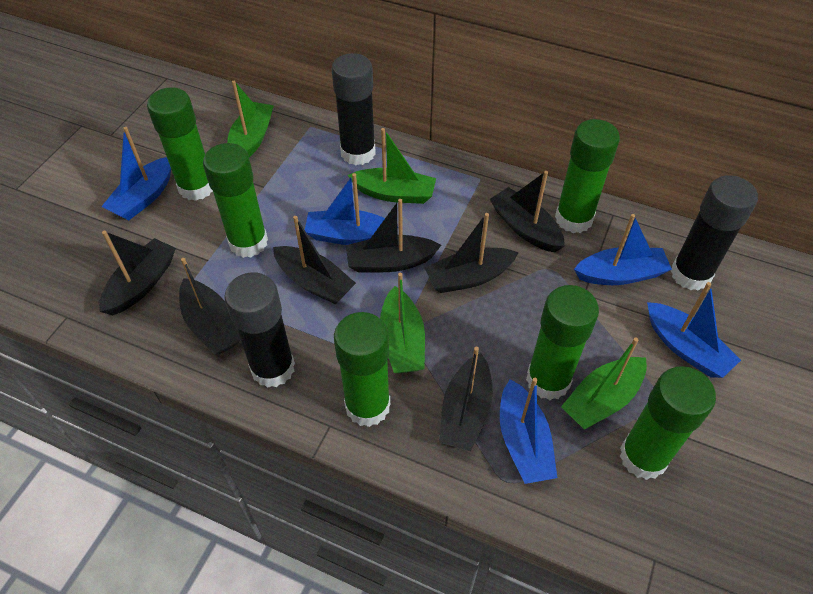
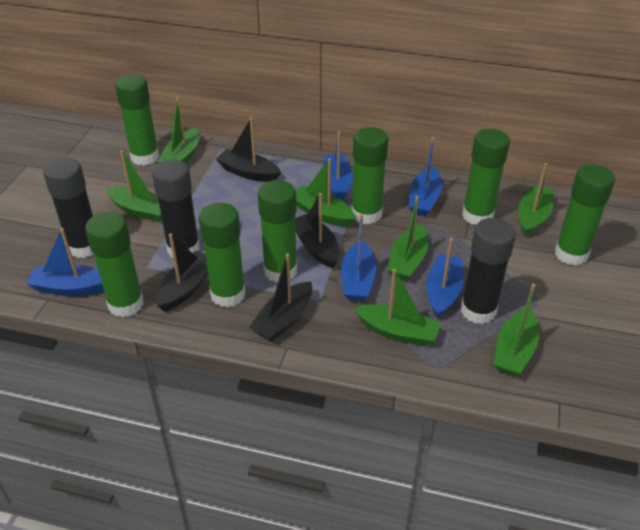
black boat: [99,231,176,315] [179,258,241,355] [273,216,356,304] [346,199,441,273] [425,213,519,293] [439,347,493,451] [490,171,565,253] = 7 -> [156,233,208,312] [216,118,281,182] [249,253,312,342] [295,193,340,268] = 4
green boat: [227,81,274,157] [348,128,436,204] [380,273,425,373] [561,337,647,430] = 4 -> [106,150,162,222] [157,97,200,163] [296,158,355,227] [354,269,441,346] [387,196,428,281] [494,284,539,377] [518,163,555,236] = 7
green glue stick: [147,87,213,201] [203,143,268,258] [334,312,390,427] [526,285,599,400] [555,119,620,233] [620,366,716,480] = 6 -> [85,212,144,318] [115,74,159,166] [199,203,246,308] [258,180,298,283] [352,127,388,224] [462,128,510,225] [555,164,615,266] = 7

